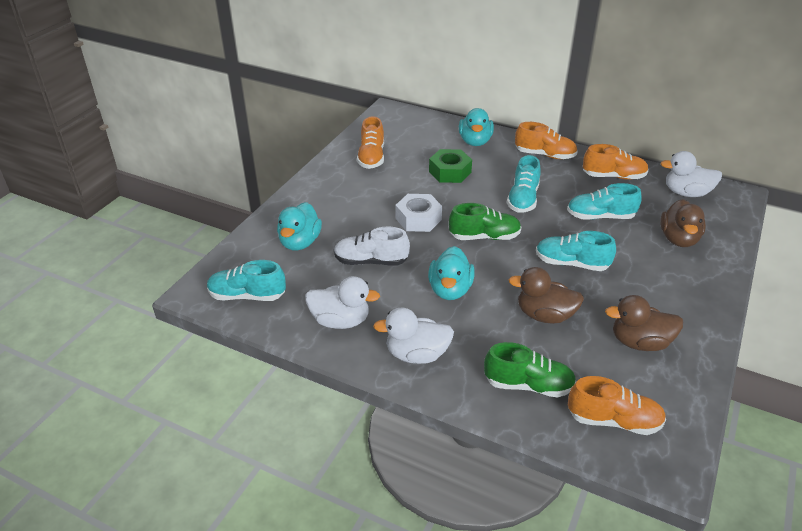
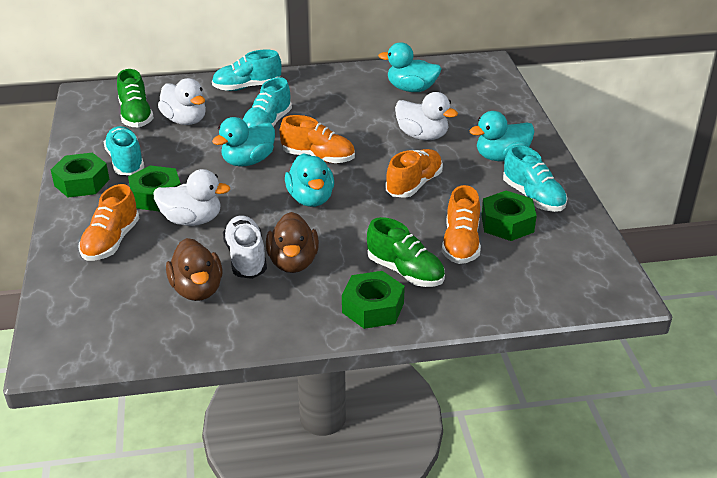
brown duck: [509,267,584,324] [605,295,683,351] [660,199,706,247] = 3 -> [166,238,223,301] [266,212,319,273] = 2
green nut: [429,149,472,183] = 1 -> [51,153,110,198] [128,165,181,212] [342,271,405,329] [481,191,537,241] = 4
turquoise duck: [277,202,322,250] [428,246,475,300] [459,108,494,146] = 3 -> [212,117,275,166] [285,153,334,207] [378,42,441,92] [469,111,535,161] = 4
white nut: [395,194,442,232] = 1 -> none = 0

